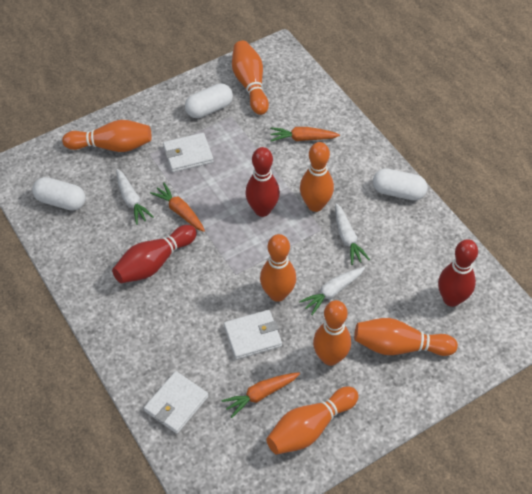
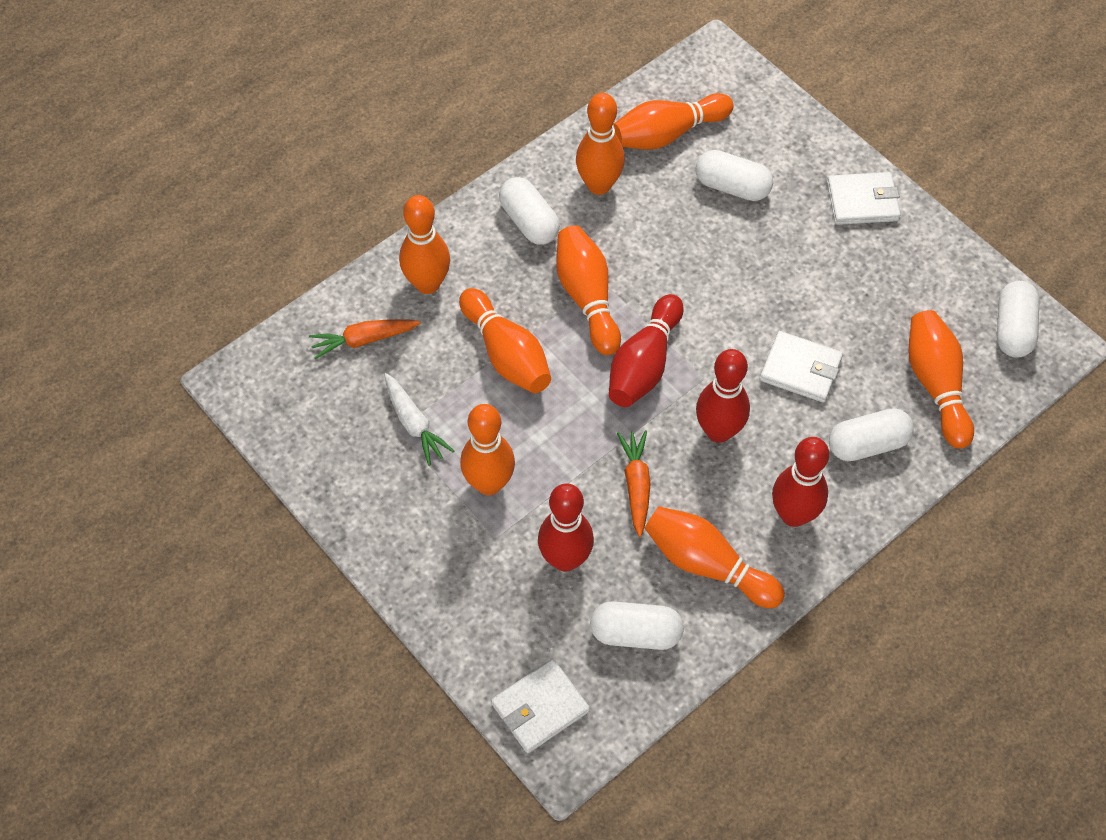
orange bowling pin: [62,120,152,152] [232,41,269,115] [260,234,296,302] [266,387,358,455] [300,142,334,212] [313,300,351,366] [354,318,458,356] = 7 -> [399,195,450,294] [459,288,551,393] [460,404,515,495] [556,225,621,355] [576,93,625,195] [613,93,734,150] [644,506,785,608] [909,310,974,448] = 8
orange carrot: [150,183,205,232] [222,372,300,418] [270,127,340,142] = 3 -> [309,319,421,359] [617,430,651,537] = 2
red bowling pin: [112,225,197,283] [245,147,280,217] [438,239,478,307] = 3 -> [538,483,594,572] [609,294,684,407] [696,349,750,443] [772,437,829,527] = 4
white capsule: [32,177,85,211] [185,83,233,118] [373,168,428,201] = 3 -> [499,177,560,245] [590,601,684,650] [696,150,773,201] [829,408,914,461] [997,281,1040,357] = 5
white carrot: [116,169,154,225] [299,267,365,315] [335,203,370,265] = 3 -> [384,373,454,466] = 1

